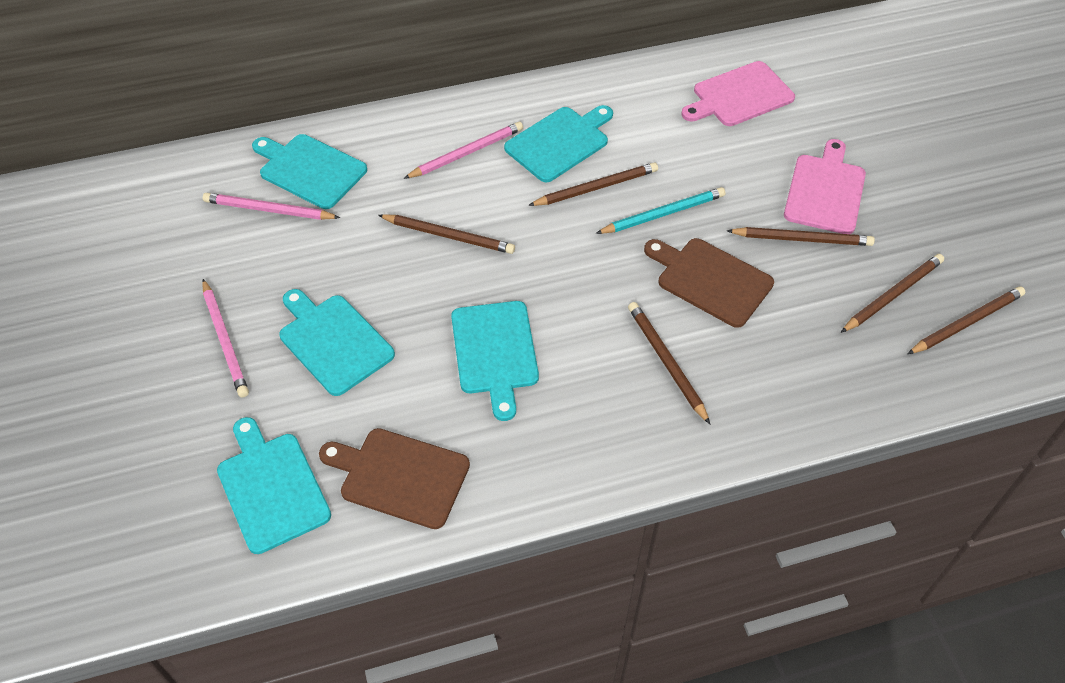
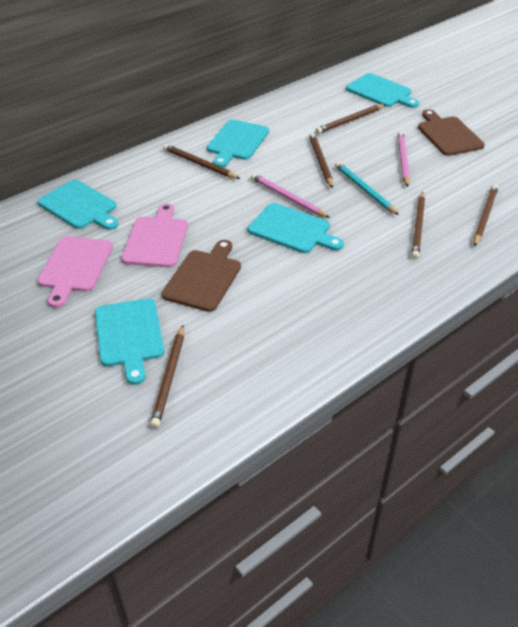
pink pencil: [202,279,249,398] [203,193,340,220] [404,122,523,179] = 3 -> [251,173,330,218] [398,131,410,187] = 2

